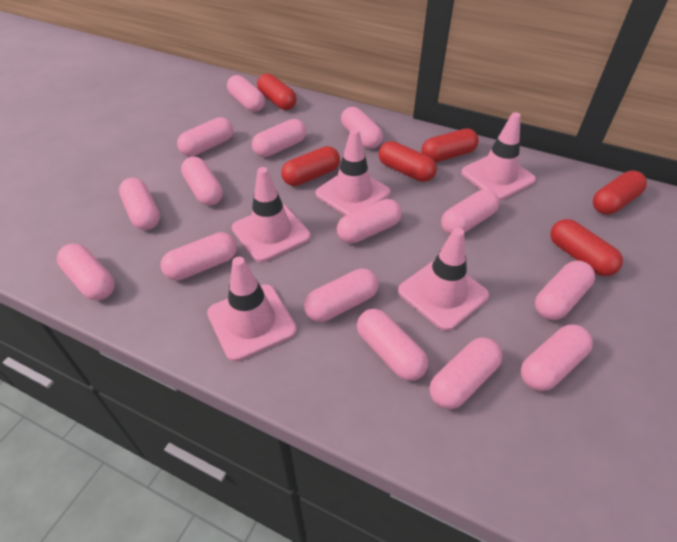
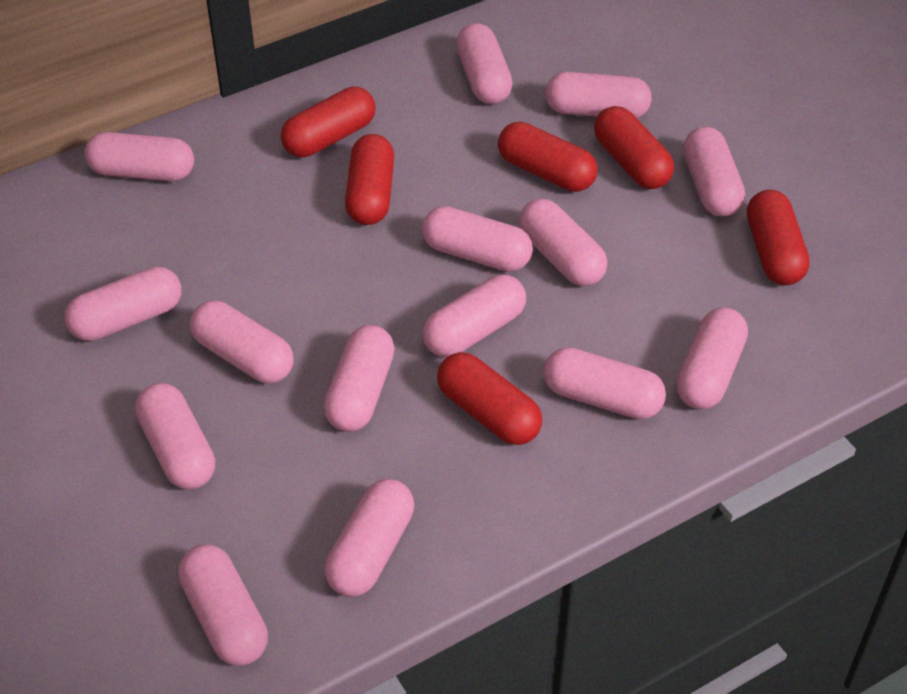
pink traffic cone: [207,257,297,362] [232,167,311,262] [316,129,391,216] [398,228,489,331] [461,112,536,200] = 5 -> none = 0

